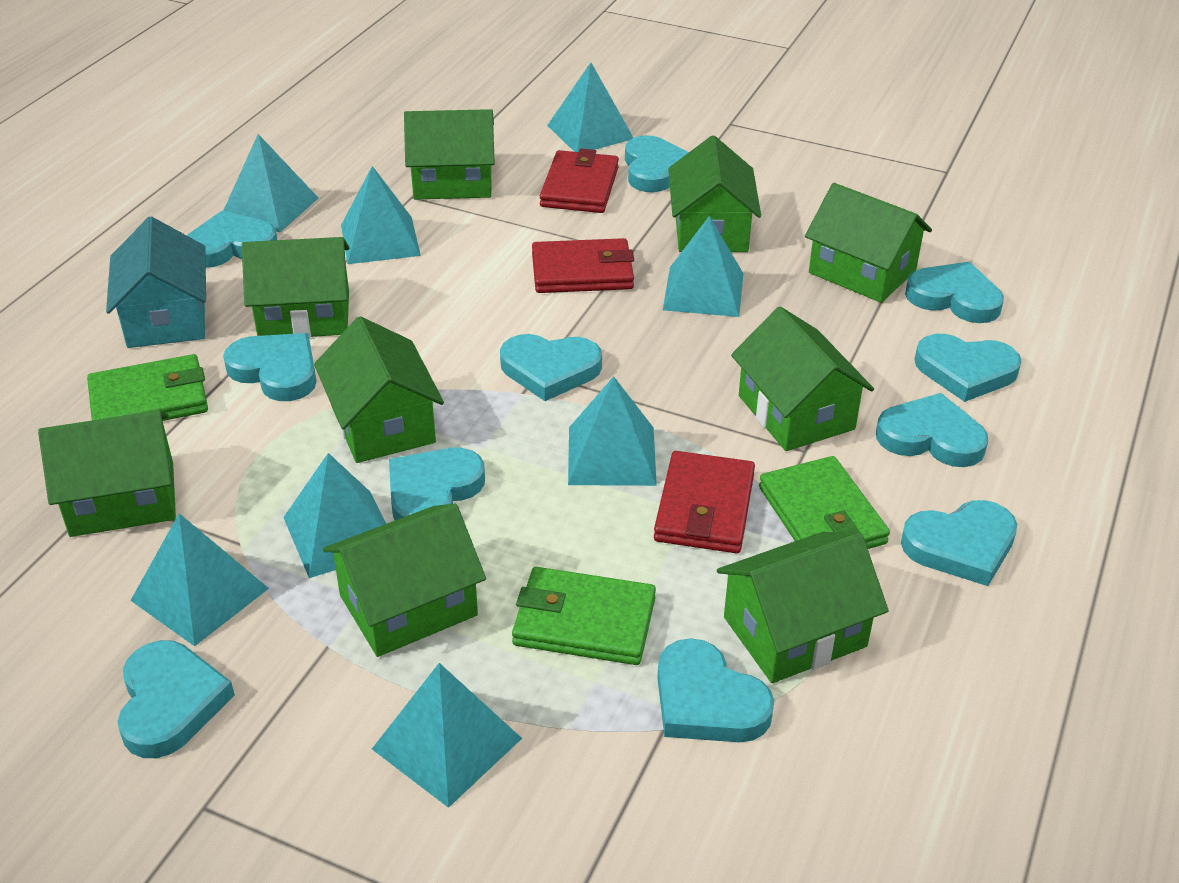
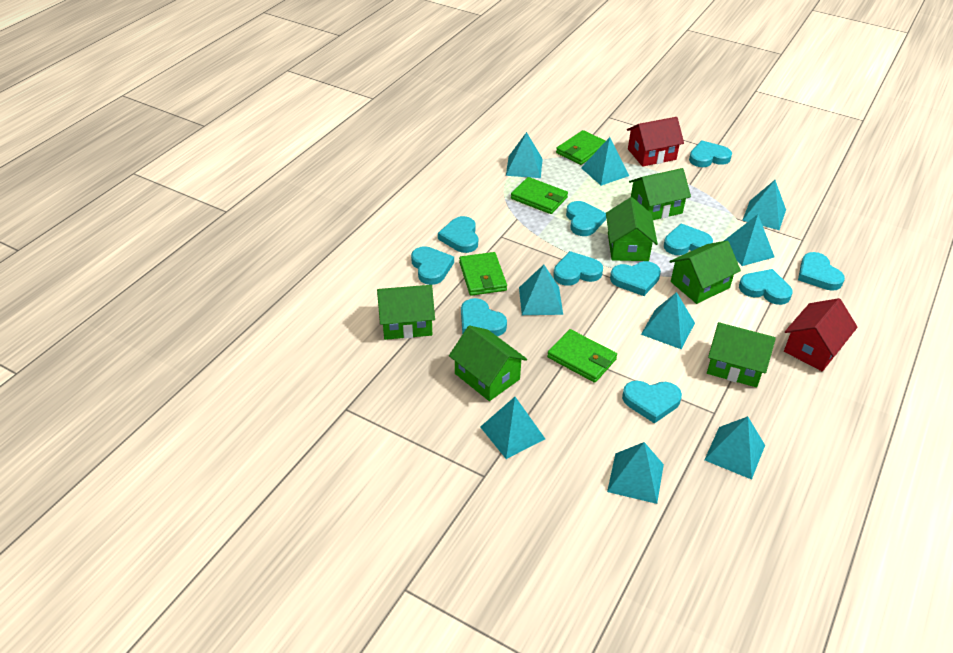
green house: [38,411,176,537] [242,237,350,338] [314,316,444,463] [323,504,486,657] [404,109,495,200] [668,135,761,252] [717,532,889,683] [731,307,874,451] [805,183,932,303] = 9 -> [377,285,435,340] [449,325,527,401] [606,197,658,261] [629,168,691,220] [670,241,741,304] [707,322,776,387] = 6
green wallet: [87,354,208,421] [512,567,656,665] [759,456,890,549] = 3 -> [459,252,507,296] [511,177,568,214] [547,329,617,383] [556,130,605,165] = 4
red house: none = 0 -> [627,117,684,167] [784,298,858,371] = 2
red wallet: [532,238,634,293] [540,149,619,213] [654,451,755,553] = 3 -> none = 0
turquoise house: [106,216,206,348] = 1 -> none = 0
turquoise pyramid: [130,513,269,646] [223,134,318,232] [283,453,386,578] [341,166,421,264] [372,663,522,808] [547,63,633,152] [568,376,657,486] [663,216,744,317] = 8 -> [480,397,545,459] [506,132,543,178] [519,265,563,315] [581,137,629,186] [607,442,664,504] [641,292,695,349] [705,416,765,480] [724,214,775,266] [742,180,786,230] = 9

